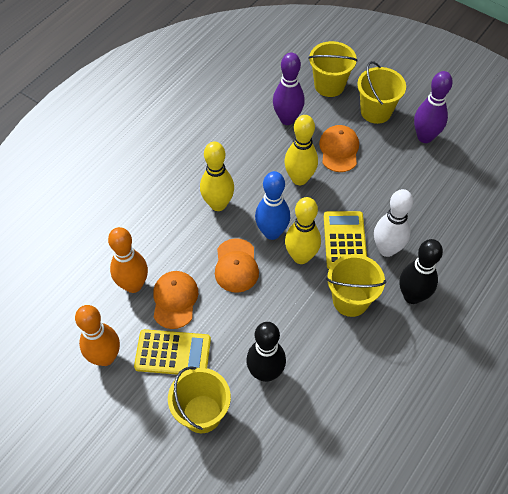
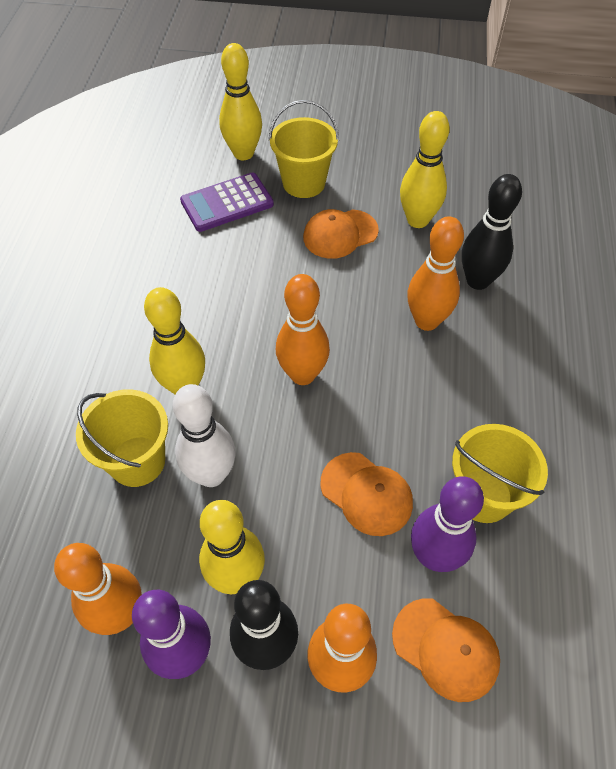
blue bowling pin: [255,171,290,240] = 1 -> none = 0
orange bowling pin: [75,305,120,366] [108,227,148,293] = 2 -> [54,543,142,635] [276,274,330,385] [307,604,377,692] [407,216,464,331] = 4
purple calculator: none = 0 -> [180,173,274,232] = 1
yellow bowling pin: [200,142,234,211] [284,115,318,185] [285,197,321,264] = 3 -> [144,287,205,394] [199,500,265,594] [219,43,262,160] [400,111,450,228] = 4
yellow bucket: [168,366,231,433] [308,41,358,97] [326,254,386,317] [357,61,406,124] = 4 -> [76,389,168,487] [269,100,339,198] [452,424,548,523] = 3
yellow calculator: [134,329,211,375] [324,211,367,269] = 2 -> none = 0

